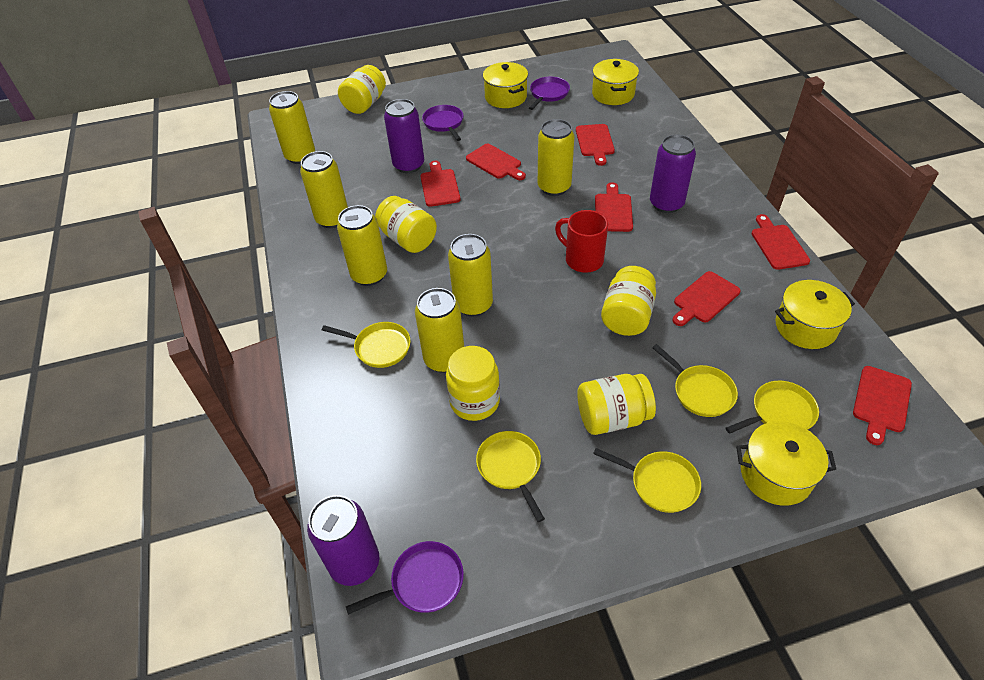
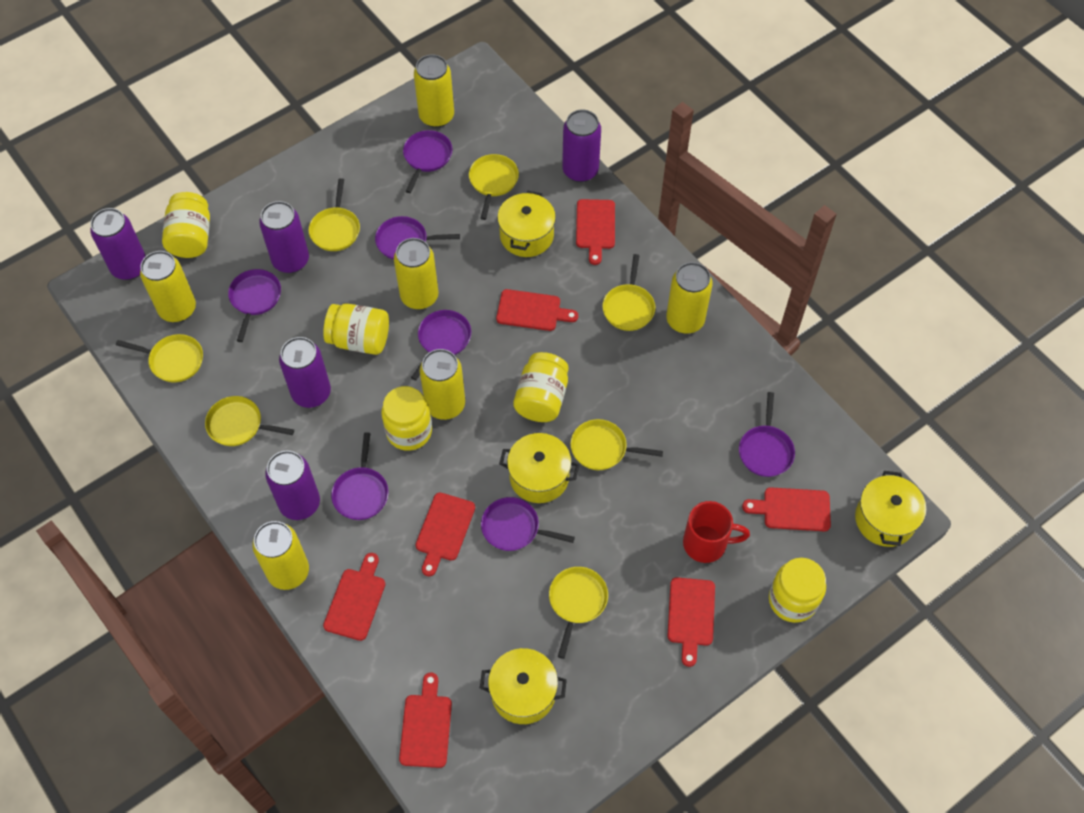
purple can: [307,495,379,586] [384,99,424,173] [650,135,696,213] = 3 -> [90,208,146,280] [259,201,309,273] [265,450,320,520] [279,337,331,408] [562,109,601,182] = 5
purple pan: [346,541,464,615] [422,105,464,141] [529,77,570,110] = 3 -> [228,269,281,342] [331,432,388,520] [375,216,460,260] [403,130,453,193] [411,310,471,380] [481,497,575,551] [739,392,795,477] = 7
yellow pan: [322,322,411,368] [476,431,545,522] [593,448,701,513] [652,344,738,417] [726,381,819,434] = 5 -> [116,334,203,382] [205,396,294,446] [309,178,360,251] [469,154,519,220] [549,567,608,659] [570,419,663,470] [602,254,655,331] = 7

